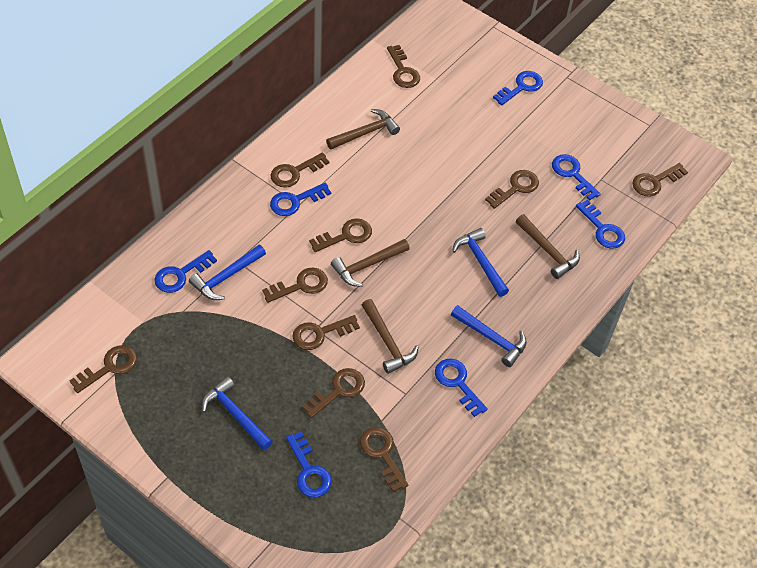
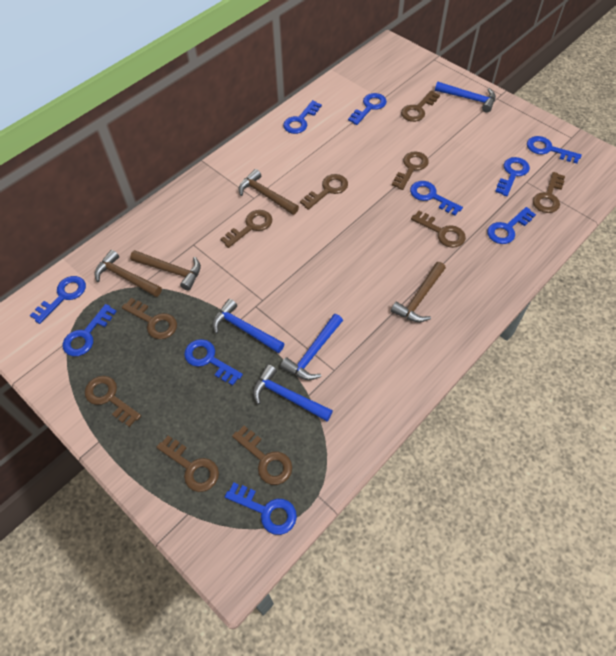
blue key: [154,250,217,293] [270,183,331,216] [286,431,332,497] [435,359,488,417] [493,71,543,105] [552,154,601,201] [576,199,625,249] = 7 -> [30,276,86,324] [63,304,117,356] [184,339,243,386] [225,482,297,535] [283,100,322,134] [348,93,387,125] [410,181,463,216] [487,207,536,244] [495,157,530,196] [527,136,582,164] = 10

